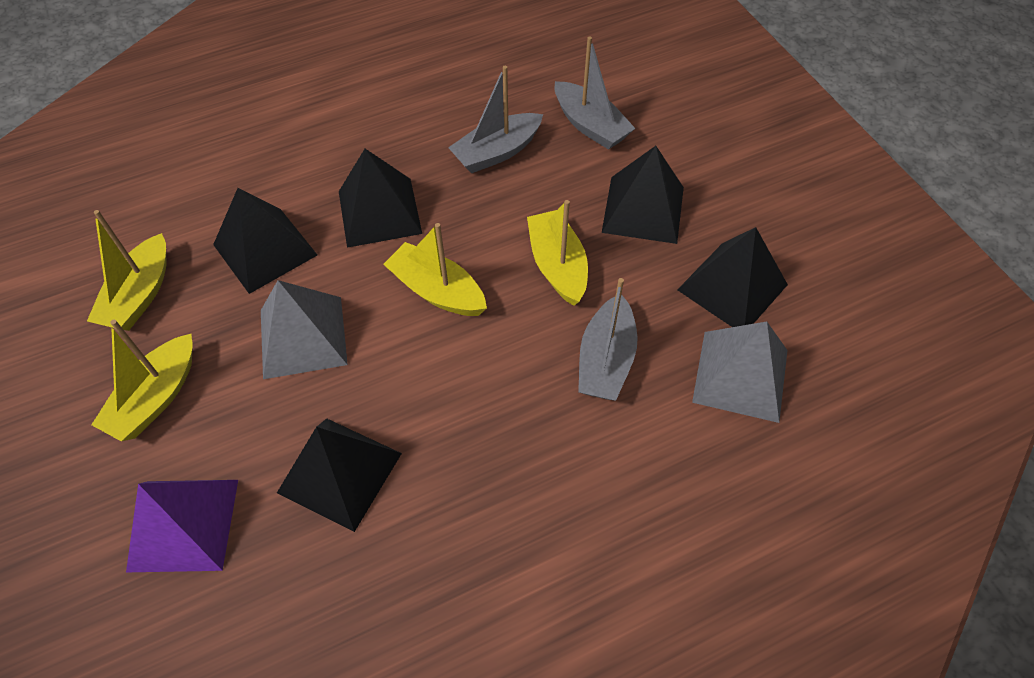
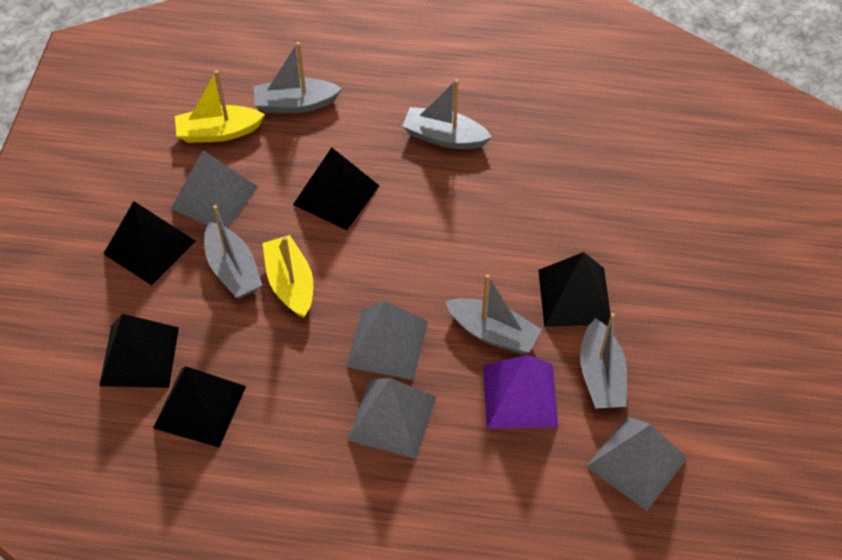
grey boat: [448,66,543,173] [554,37,635,150] [578,278,638,401] = 3 -> [204,205,263,298] [254,42,342,113] [402,79,492,149] [445,274,542,354] [580,313,627,409] = 5
grey pyramid: [261,280,348,379] [692,322,787,423] = 2 -> [171,150,258,228] [346,301,428,380] [348,378,436,459] [586,416,687,511] = 4
yellow boat: [87,210,167,331] [91,320,193,441] [383,223,487,316] [527,200,588,306] = 4 -> [175,70,265,143] [262,235,313,318] = 2

